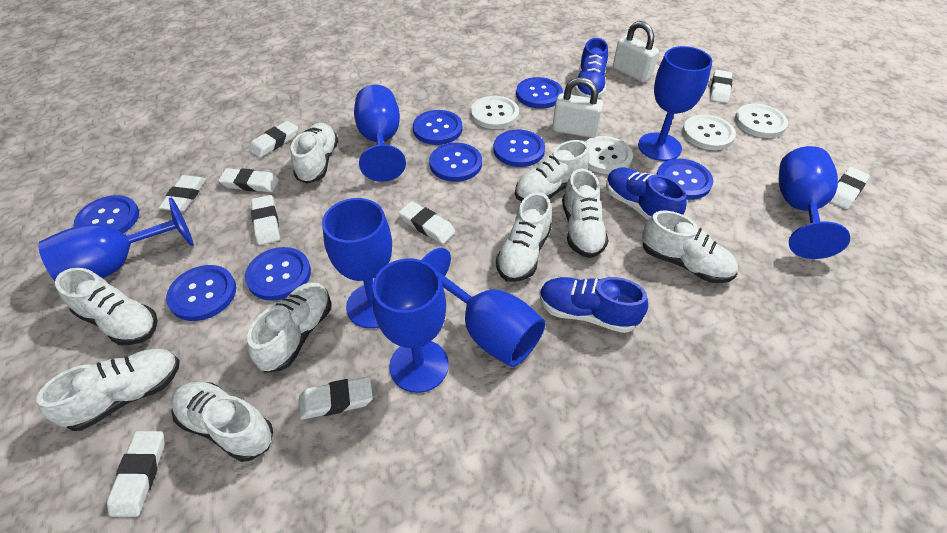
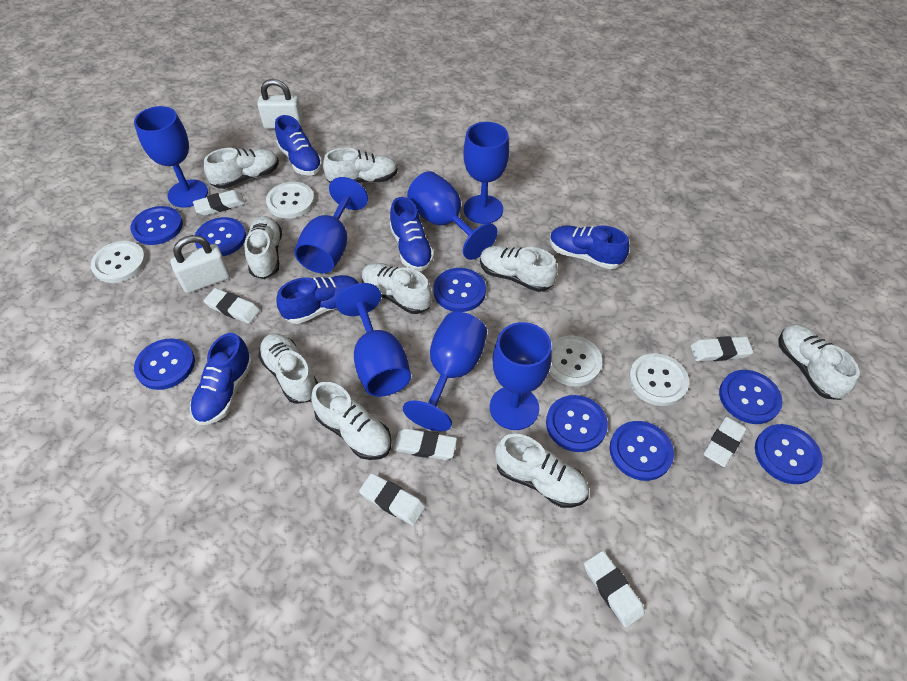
blue shoe: [539,277,648,333] [575,38,608,98] [606,168,686,220] = 3 -> [190,333,253,425] [275,115,323,176] [276,275,358,324] [390,197,434,271] [550,225,629,269] = 5
white eraser: [107,431,165,517] [159,175,206,212] [218,168,279,192] [249,121,298,158] [251,195,280,245] [299,376,373,420] [399,201,455,244] [710,70,732,103] [830,167,870,209] = 9 -> [193,190,245,216] [204,288,260,324] [359,473,425,526] [393,428,457,460] [584,551,645,628] [691,336,753,361] [703,416,747,467] = 7

